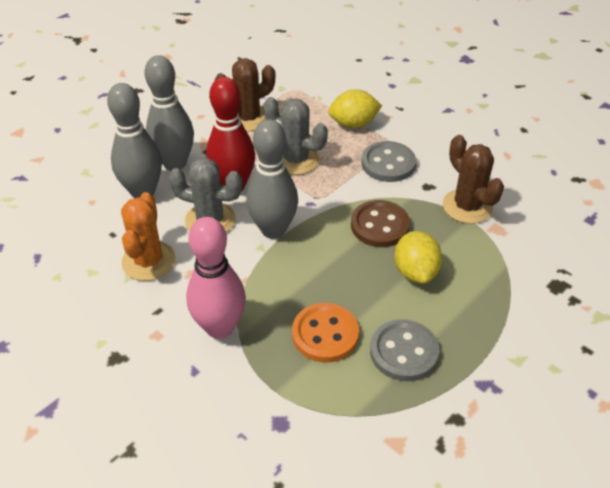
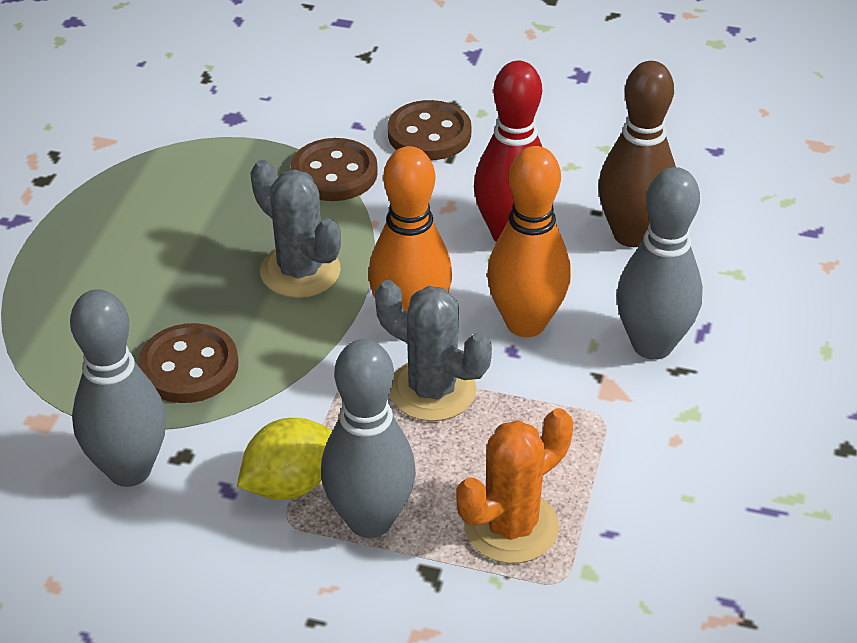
brown bowling pin: none = 0 -> [598,61,676,247] = 1
brown button: [351,200,410,247] = 1 -> [138,323,238,403] [291,138,378,201] [388,100,471,160] = 3
brown cactus: [215,58,275,132] [443,135,504,224] = 2 -> none = 0
grey button: [361,141,416,182] [370,319,439,381] = 2 -> none = 0
orange bowling pin: none = 0 -> [368,146,452,312] [487,146,571,337] = 2
orange button: [292,303,359,363] = 1 -> none = 0
pink bowling pin: [186,217,246,339] = 1 -> none = 0
yellow lemon: [328,89,382,128] [395,231,442,284] = 2 -> [237,418,332,500] = 1

